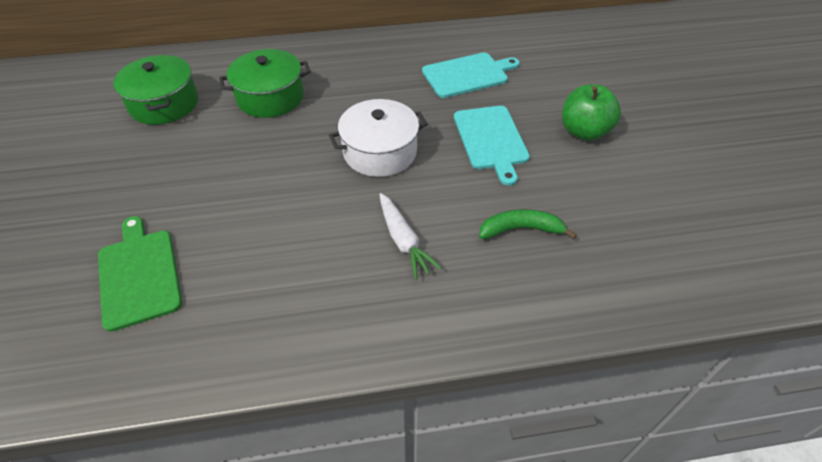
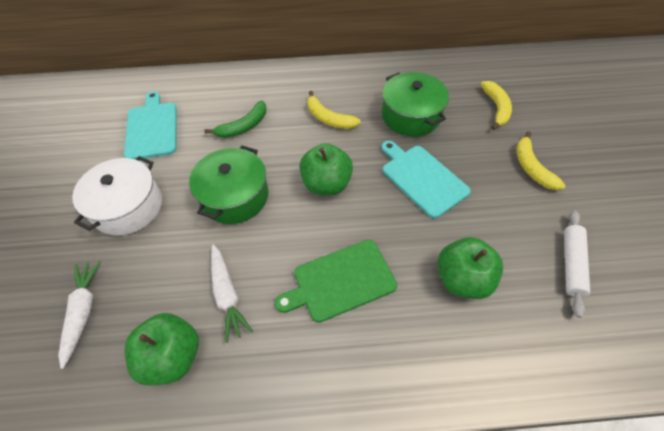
green apple: [562,84,621,141] = 1 -> [125,313,199,386] [299,143,353,195] [437,237,504,299] = 3
white carrot: [379,193,442,280] = 1 -> [58,261,101,369] [211,245,253,343] = 2
white rolling pin: none = 0 -> [564,210,590,318] = 1
yellow banana: none = 0 -> [308,91,361,129] [481,81,512,130] [516,131,565,190] = 3

